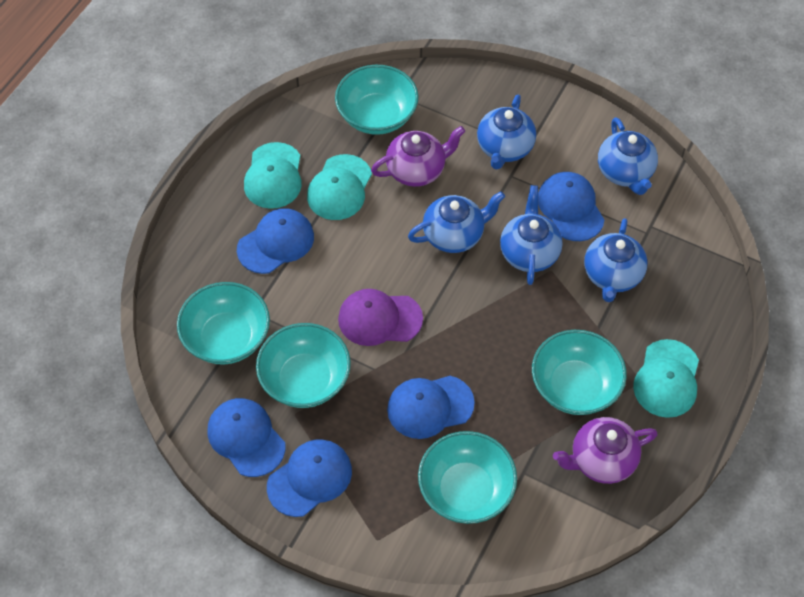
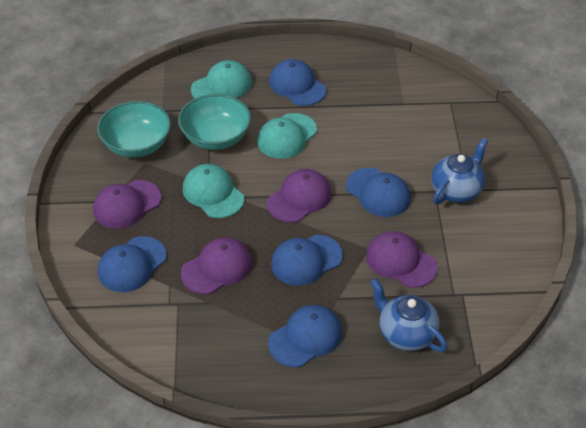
blue teapot: [408,191,505,253] [477,94,536,169] [500,185,563,285] [584,218,648,302] [598,117,658,195] = 5 -> [370,278,447,352] [431,138,488,204] = 2
purple cap: [338,289,423,346] = 1 -> [93,180,162,229] [181,237,252,294] [267,169,331,223] [366,231,438,288] = 4
purple teapot: [371,126,465,187] [553,417,658,484] = 2 -> none = 0
turquoise bowl: [177,282,270,365] [256,323,351,408] [335,65,418,135] [418,431,517,524] [532,330,627,415] = 5 -> [97,101,171,158] [178,94,251,150] = 2

